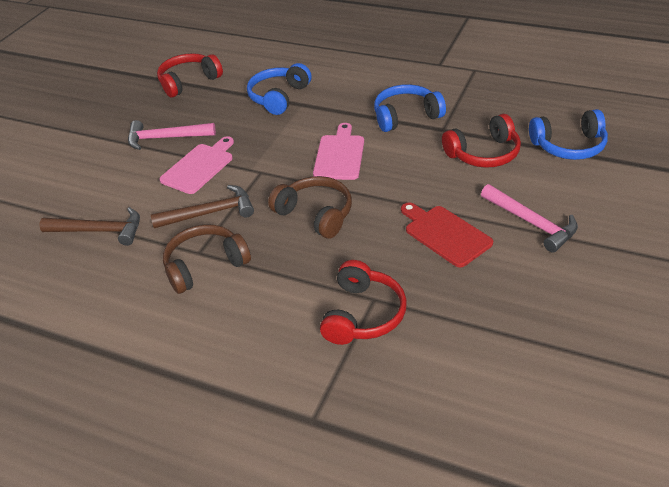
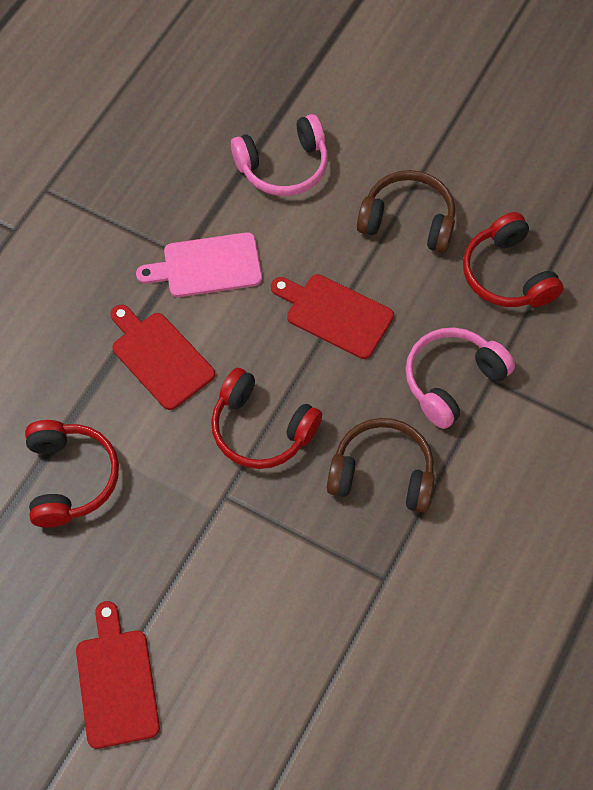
blue headphones: [247,63,312,115] [374,84,446,132] [529,109,608,160] = 3 -> none = 0
brown hammer: [39,207,140,246] [151,185,254,228] = 2 -> none = 0
pink cutting board: [159,136,234,194] [313,123,364,180] = 2 -> [136,232,262,297] = 1
pink hammer: [128,120,216,150] [481,184,578,253] = 2 -> none = 0
pink headphones: none = 0 -> [231,114,328,196] [405,327,515,429] = 2
red cutting board: [401,202,493,267] = 1 -> [76,601,160,749] [110,304,215,410] [271,274,394,359] = 3

